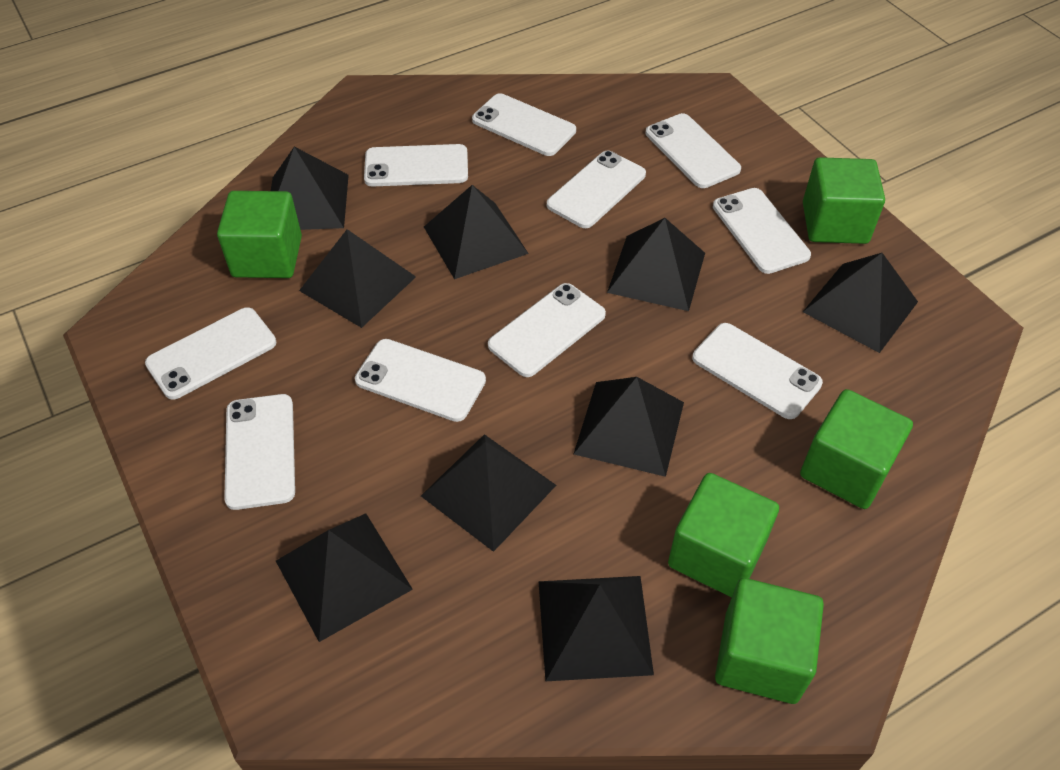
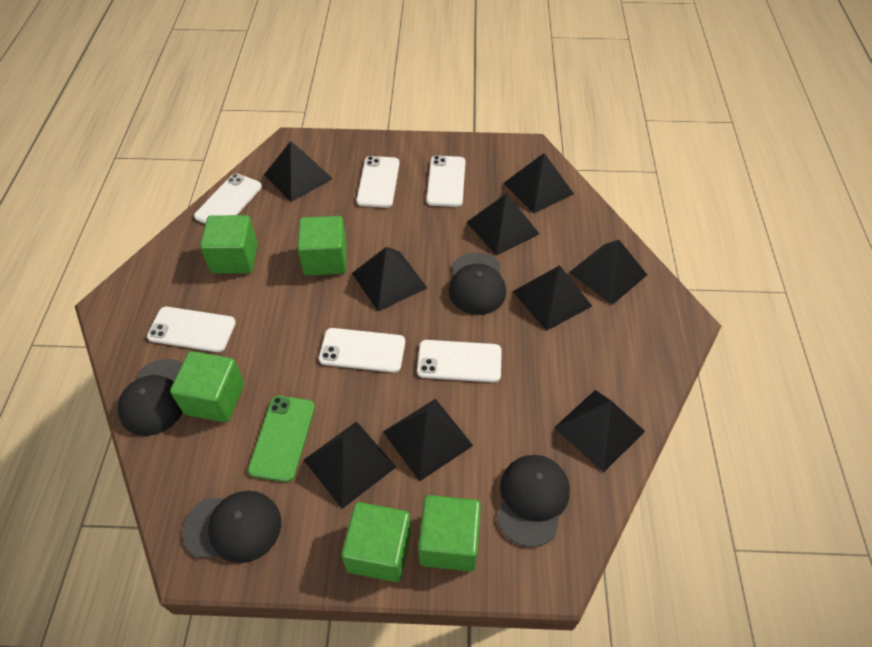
black cap: none = 0 -> [118,359,183,436] [183,491,281,563] [449,252,506,315] [496,455,570,547] = 4
green phone: none = 0 -> [248,396,315,482] = 1
white phone: [145,307,276,400] [224,394,295,510] [355,339,486,422] [364,144,468,187] [472,93,576,156] [488,283,606,377] [547,150,646,228] [646,113,741,188] [692,323,823,419] [713,188,811,274] = 10 -> [147,307,236,352] [194,173,262,224] [319,328,405,373] [356,156,399,208] [417,340,502,382] [426,156,465,207] = 6

